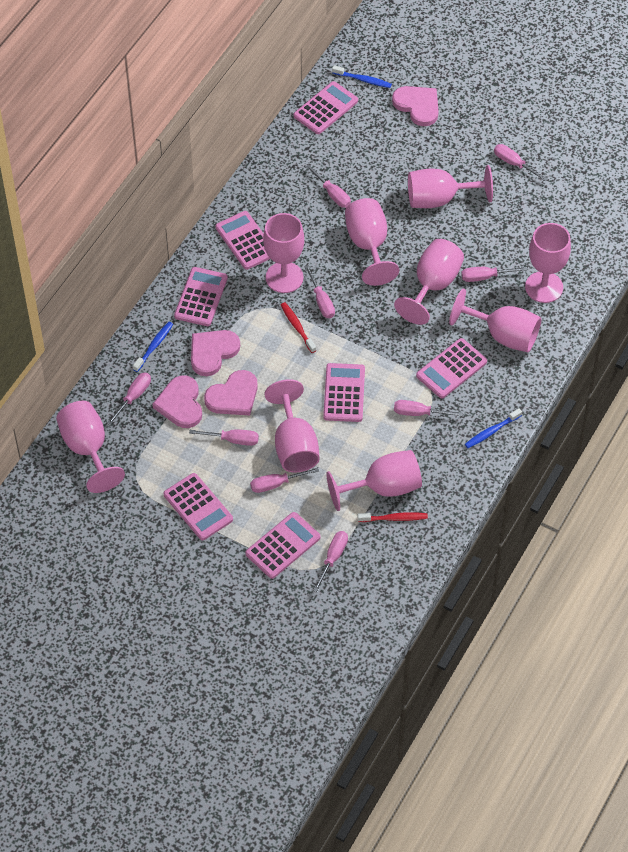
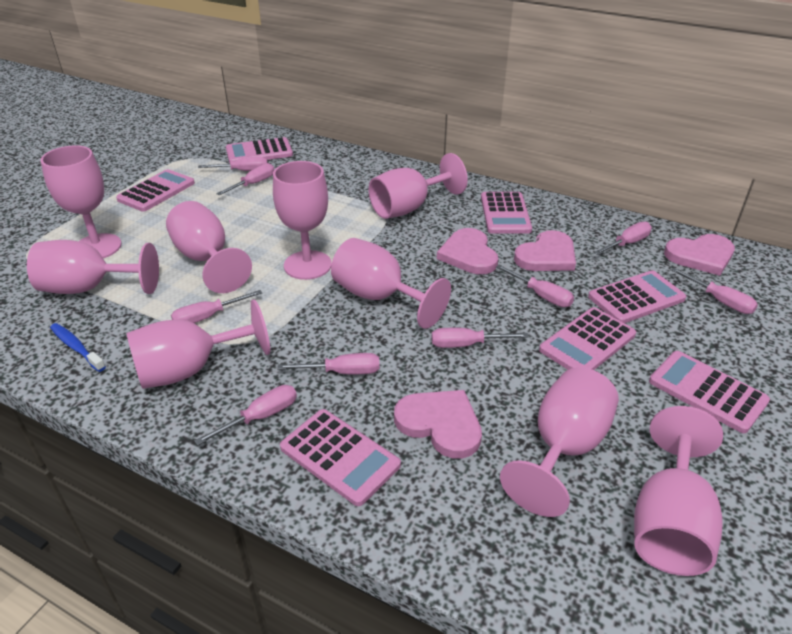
blue toothbrush: [133,322,173,372] [332,65,392,88] [465,408,522,448] = 3 -> [50,323,106,372] = 1
red toothbrush: [281,302,316,353] [358,512,428,522] = 2 -> none = 0

